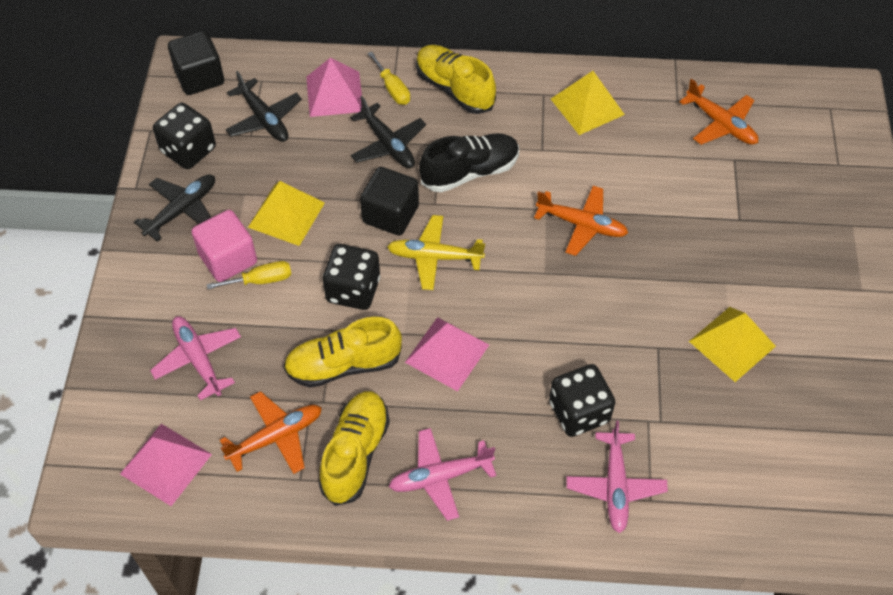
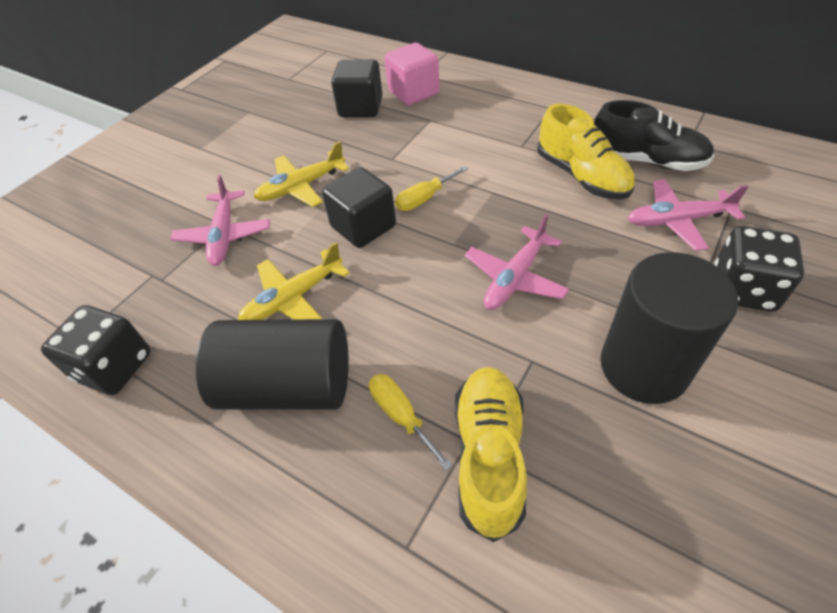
black cylinder: none = 0 -> [196,319,349,410] [601,252,738,404] = 2
black dice: [153,103,216,169] [323,244,380,310] [549,364,615,437] = 3 -> [41,305,151,395] [714,226,804,312] = 2
black plane: [134,175,215,242] [226,71,302,142] [350,96,426,168] = 3 -> none = 0
orange plane: [220,391,322,474] [534,186,628,256] [679,79,758,145] = 3 -> none = 0
pink pyramid: [120,424,212,506] [306,58,362,117] [405,317,489,391] = 3 -> none = 0
yellow plane: [387,215,485,290] = 1 -> [238,242,350,320] [254,141,349,207] = 2
yellow pyramid: [248,181,325,246] [551,71,625,135] [689,307,776,382] = 3 -> none = 0
yellow shoe: [284,317,402,388] [319,391,390,506] [416,45,496,114] = 3 -> [455,367,527,542] [537,104,635,199] = 2

